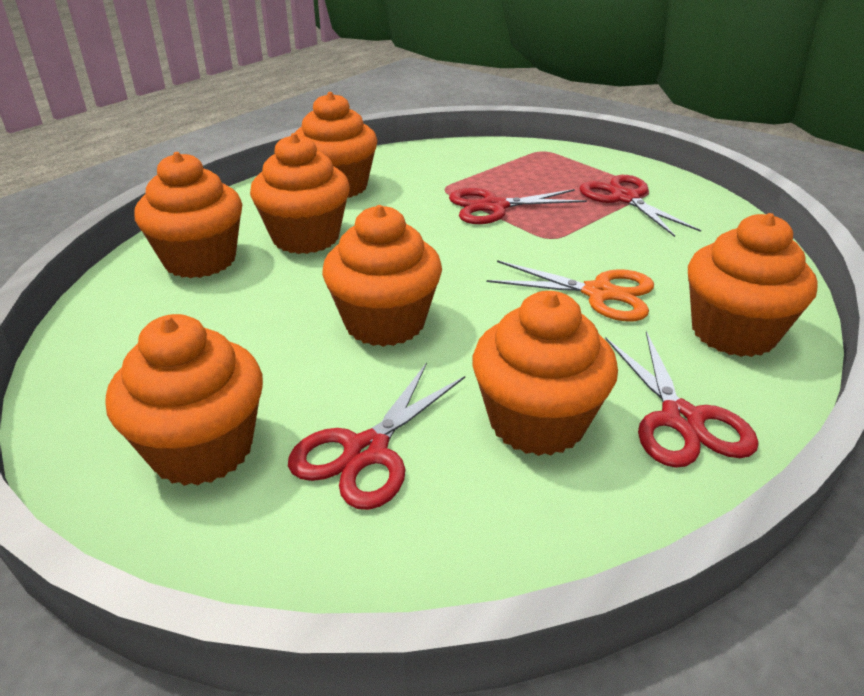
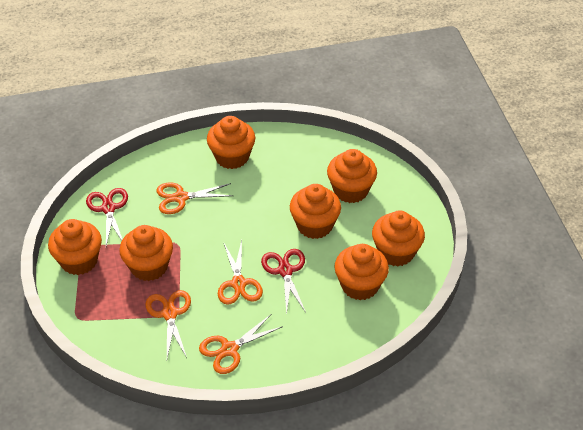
orange scissors: [487,260,654,321] = 1 -> [145,290,191,358] [156,182,233,214] [199,314,283,374] [218,240,263,305] = 4
red scissors: [288,363,465,510] [449,188,587,224] [580,175,701,237] [605,331,759,468] = 4 -> [86,188,128,246] [261,249,306,315] = 2

